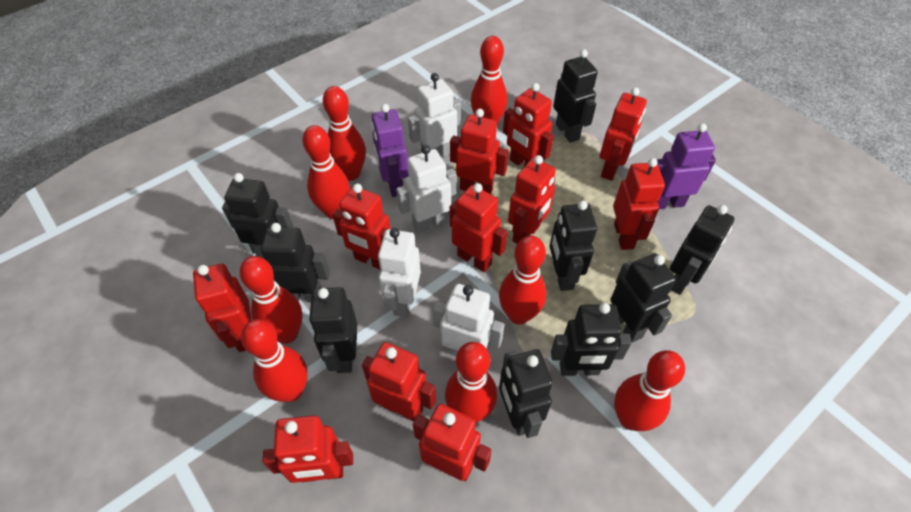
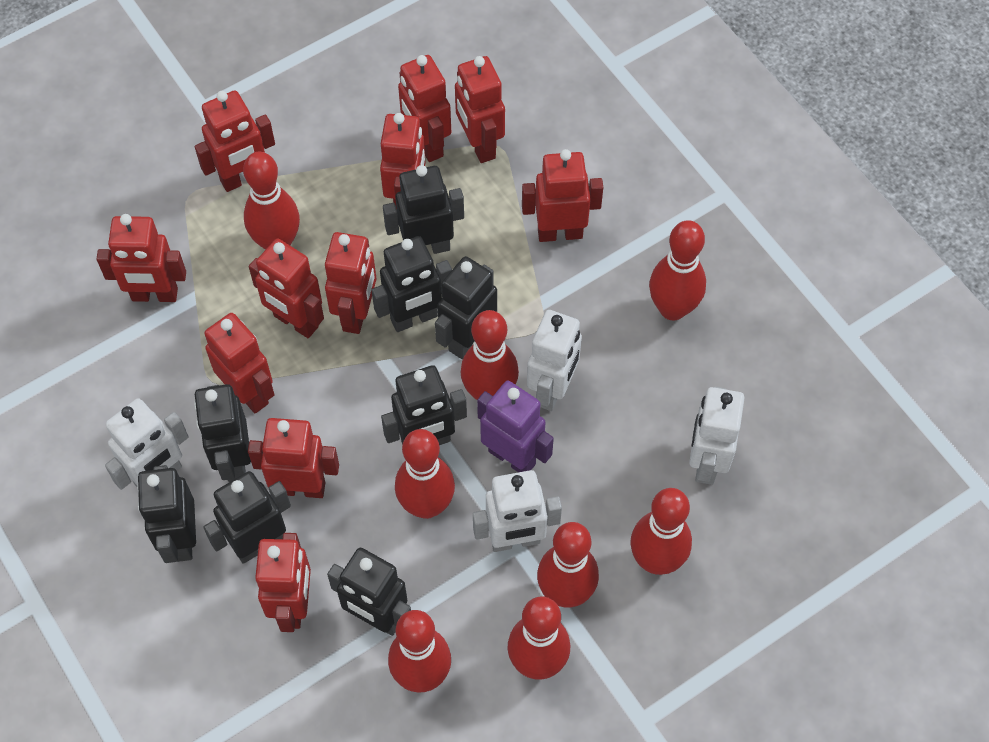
black robot: [222,173,294,254] [256,223,330,302] [309,287,357,373] [499,349,553,438] [550,201,597,291] [551,303,632,376] [553,49,598,143] [610,254,676,343] [670,205,735,295] = 9 -> [137,465,196,563] [194,384,251,482] [203,471,291,564] [327,548,411,636] [372,236,452,332] [381,365,467,445] [383,165,464,254] [435,256,497,359] = 8
purple robot: [371,104,409,197] [656,123,716,209] = 2 -> [477,381,554,472] = 1

